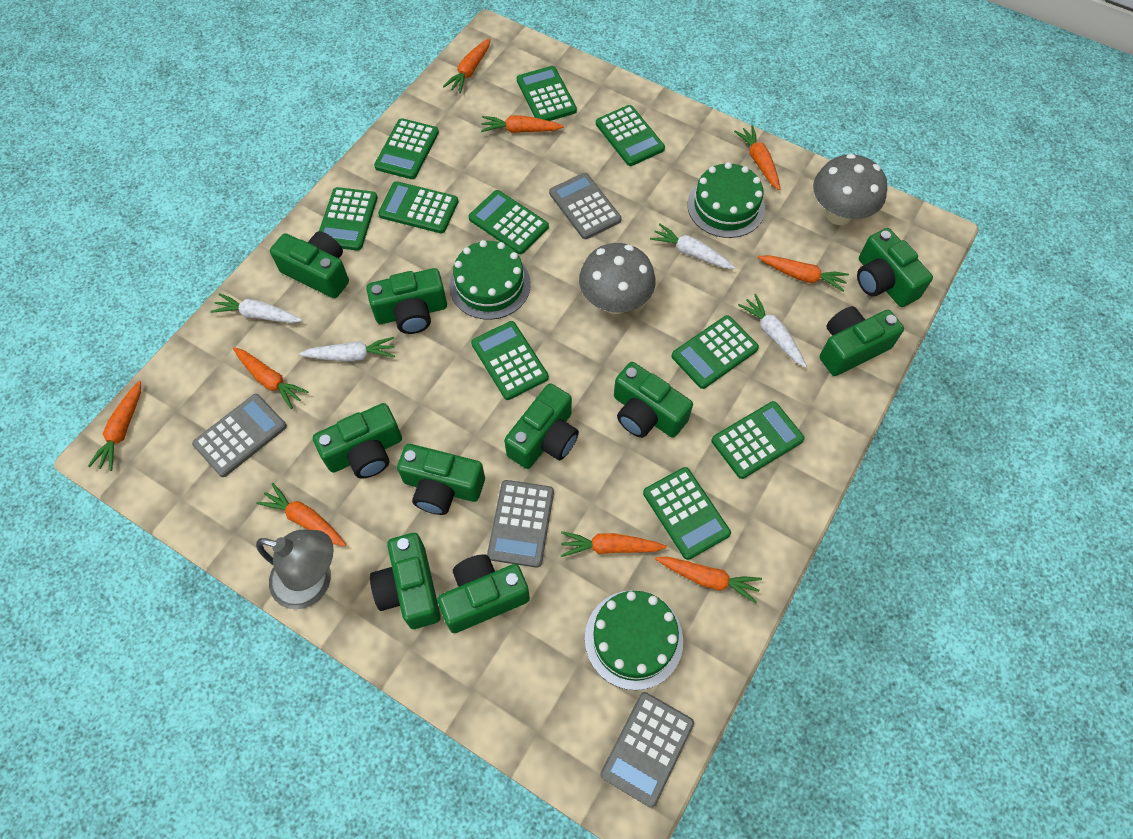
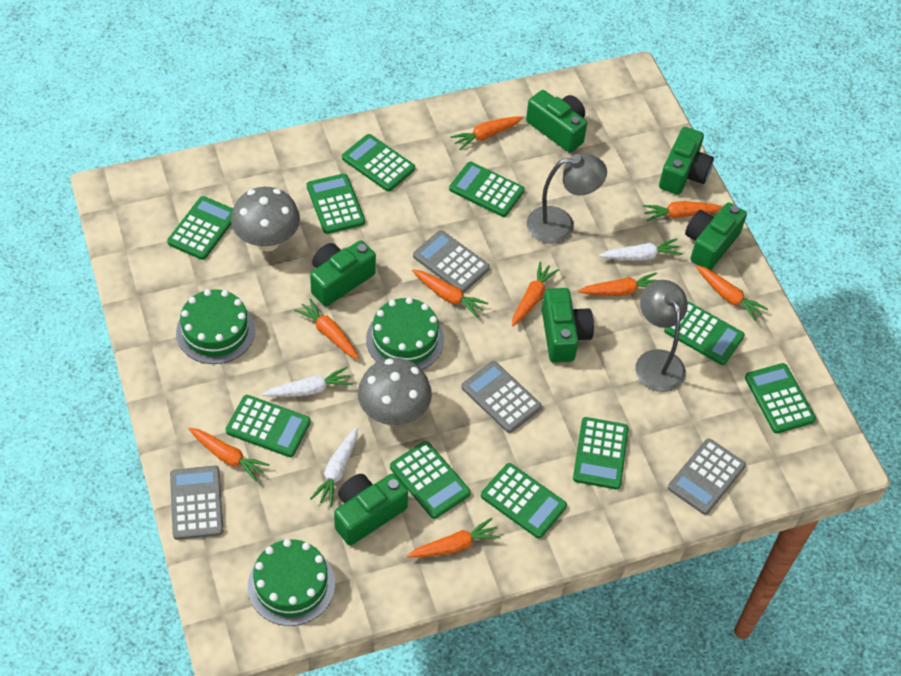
green camera: [270,231,349,298] [313,403,402,478] [366,268,447,334] [370,533,441,629] [397,444,485,515] [437,554,530,633] [504,383,579,469] [614,362,693,438] [820,306,904,376] [857,228,933,307] = 10 -> [310,240,376,306] [334,474,408,545] [526,90,587,153] [542,288,594,363] [659,127,714,195] [685,202,747,270] = 6
grey lamp: [256,530,334,610] = 1 -> [527,153,607,243] [635,280,688,392] = 2
white carrot: [211,293,302,323] [299,337,395,362] [650,224,735,269] [738,294,807,368] = 4 -> [262,367,353,397] [310,427,358,507] [599,238,682,261] = 3

